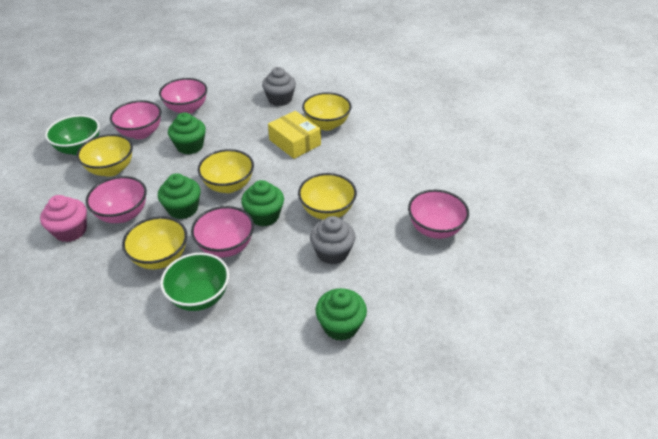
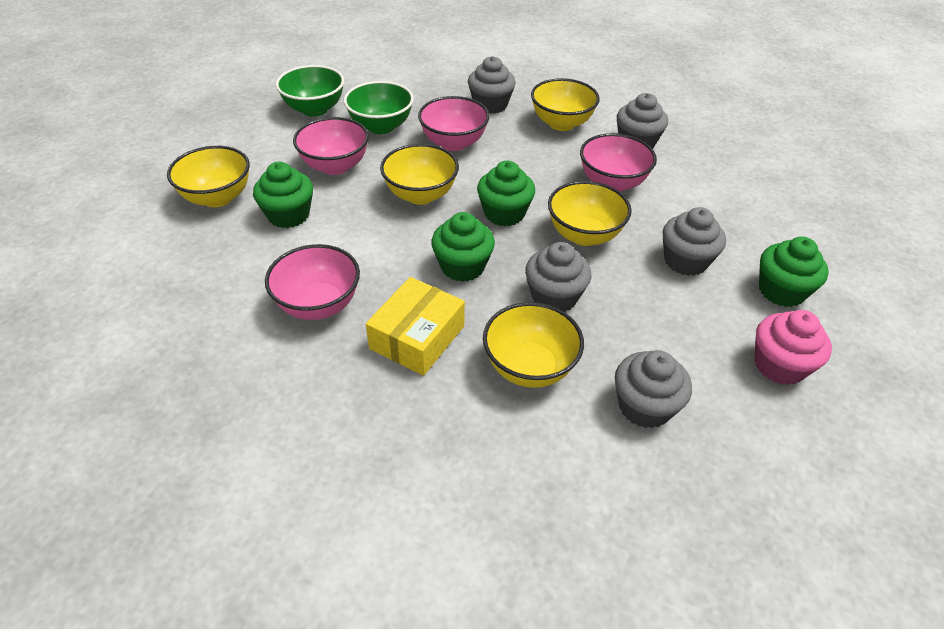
grey cupcake: [262,67,296,106] [310,216,356,264] = 2 -> [468,56,516,114] [525,242,591,312] [615,350,692,428] [617,93,668,149] [663,207,726,276] = 5
pink bowl: [86,176,147,223] [110,100,161,139] [159,78,207,114] [191,206,254,258] [408,190,469,239] = 5 -> [265,244,360,320] [293,117,369,175] [418,96,490,151] [580,133,657,192] = 4

